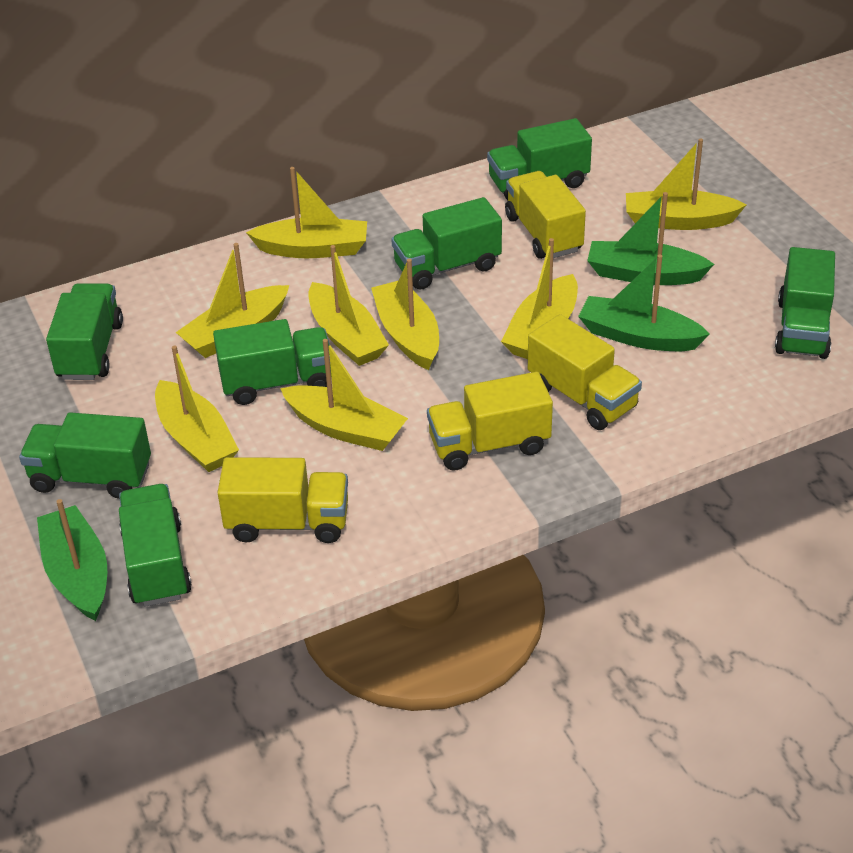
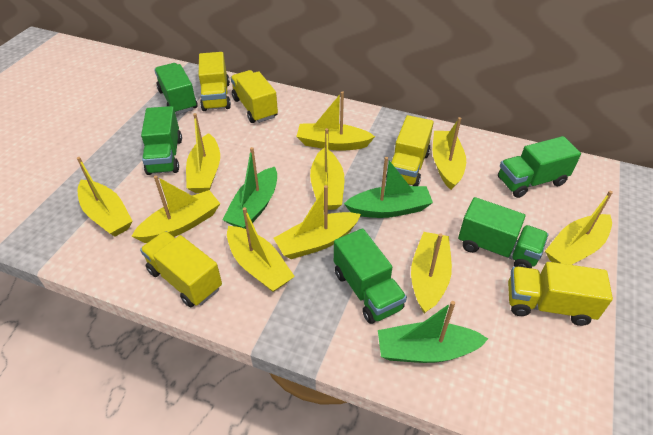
green truck: [19,412,151,499] [46,283,123,380] [119,484,192,607] [213,319,331,405] [391,197,502,290] [487,118,592,200] [775,247,835,359] = 7 -> [141,106,182,175] [154,63,197,114] [334,228,407,324] [458,197,549,268] [498,136,581,198] = 5
yellow boat: [155,345,239,472] [176,243,290,358] [246,167,367,258] [280,339,408,451] [308,245,389,366] [371,259,439,370] [501,238,578,359] [626,138,746,230] = 8 -> [77,157,132,237] [132,175,220,243] [186,113,220,193] [227,207,295,292] [274,185,361,259] [296,91,375,151] [310,128,344,210] [411,232,452,313] [433,117,466,190] [545,191,613,265] = 10
yellow truck: [217,457,348,543] [427,372,553,471] [505,171,586,259] [528,314,642,430] = 4 -> [140,231,222,307] [199,52,231,111] [230,70,278,123] [386,115,434,186] [508,262,613,326] = 5

